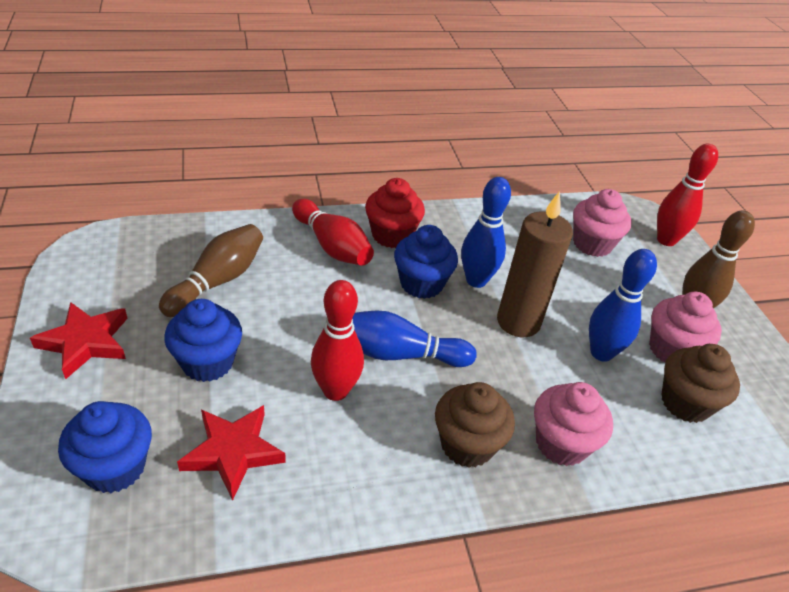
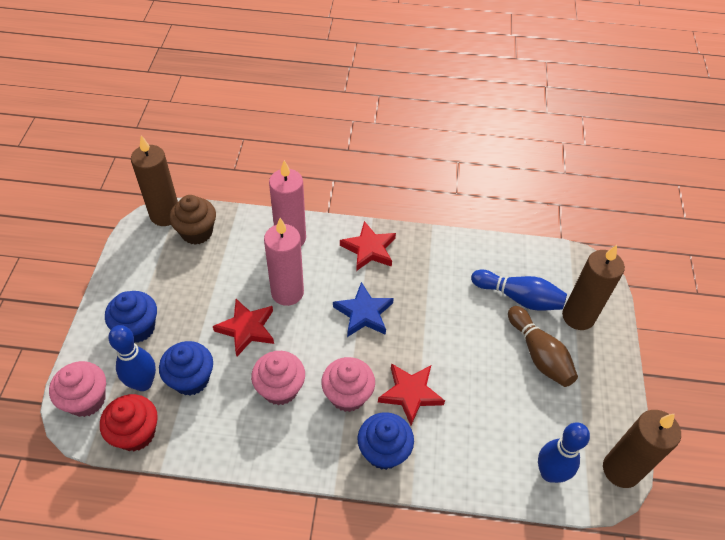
blue star: none = 0 -> [333,282,394,337] = 1
brown bowling pin: [159,224,263,317] [682,210,755,309] = 2 -> [508,306,578,387] = 1
brown candle: [497,191,573,337] = 1 -> [131,135,178,226] [562,245,625,330] [603,410,681,488] = 3
brown cupcake: [435,382,515,468] [661,344,740,423] = 2 -> [169,195,216,245] = 1
pink candle: none = 0 -> [264,218,304,306] [269,160,306,246] = 2
red bowling pin: [292,199,374,266] [311,280,364,401] [657,144,718,246] = 3 -> none = 0
red star: [30,302,128,379] [177,405,286,501] = 2 -> [213,299,274,356] [340,221,396,271] [378,363,445,425] = 3

